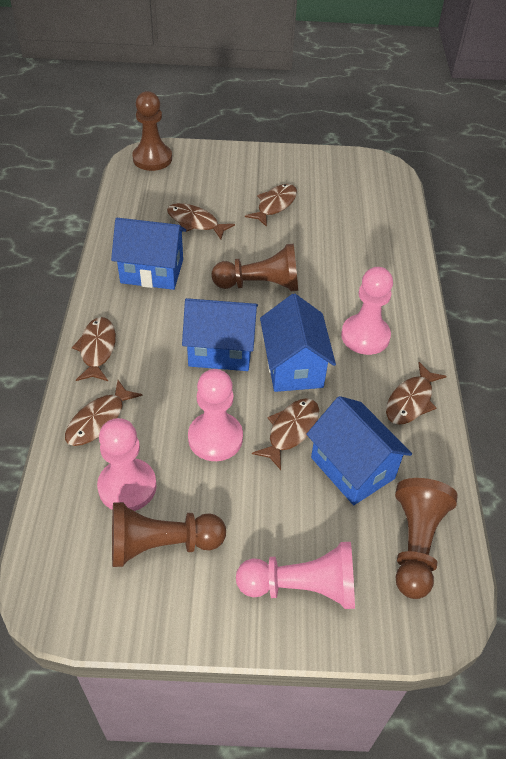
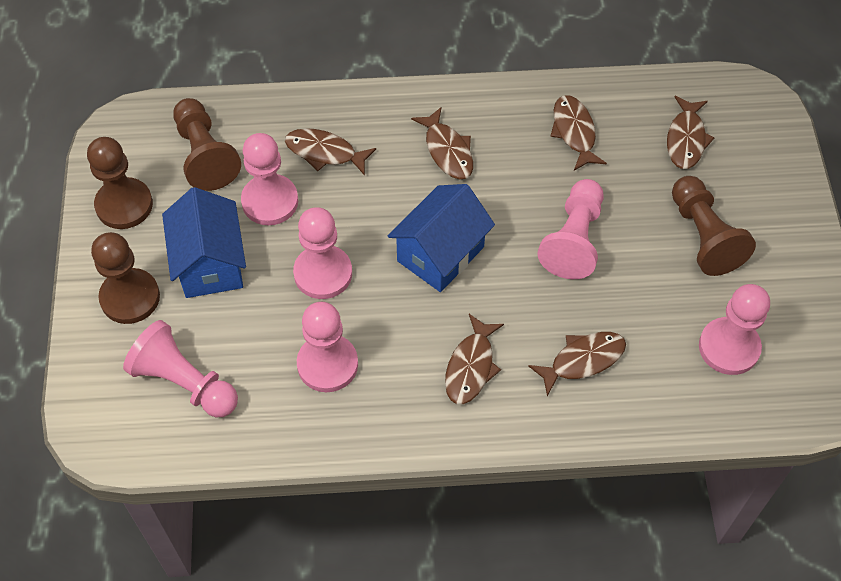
blue house: [111,218,186,290] [182,298,258,371] [260,294,336,392] [306,396,412,505] = 4 -> [162,187,246,298] [388,184,495,292] = 2
pink pawn: [97,418,157,511] [188,369,243,461] [236,542,355,609] [341,267,393,355] = 4 -> [123,320,238,417] [241,133,298,225] [293,207,352,299] [297,302,358,392] [537,179,604,279] [699,284,770,375] = 6

